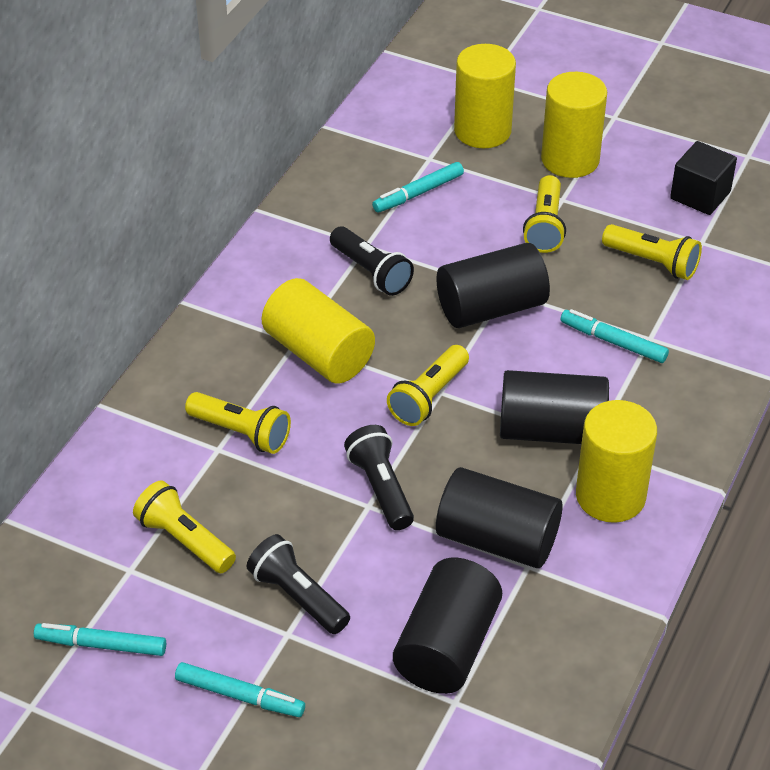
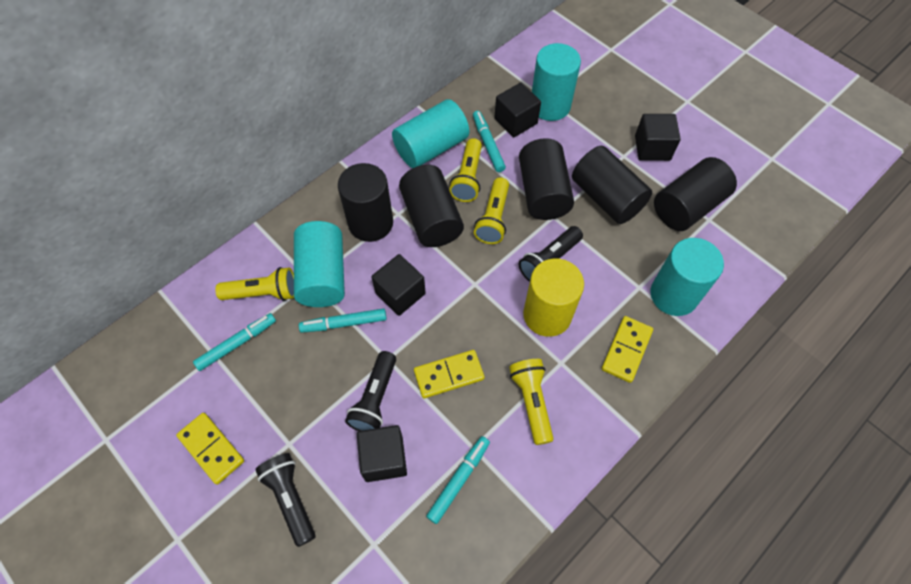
black cube: [670,141,737,215] = 1 -> [357,425,407,482] [371,254,426,316] [494,83,541,137] [635,114,681,161] = 4
black cylinder: [393,558,502,694] [436,467,562,568] [437,243,550,328] [500,370,609,444] = 4 -> [338,163,393,242] [399,165,464,247] [519,138,574,220] [572,146,652,224] [654,157,737,231] = 5
turquoise cylinder: none = 0 -> [294,221,345,307] [392,99,469,168] [532,43,581,121] [650,238,724,316] = 4
yellow cylinder: [262,278,375,384] [454,44,516,148] [541,72,607,178] [576,400,657,523] = 4 -> [523,259,584,337] = 1
yellow domino: none = 0 -> [176,413,244,485] [414,350,485,398] [602,316,653,383] = 3
yellow flashlight: [133,480,236,573] [185,392,291,454] [387,345,469,426] [523,175,566,253] [602,224,702,280] = 5 -> [215,267,294,301] [449,138,482,202] [474,177,509,244] [509,359,554,445] = 4

